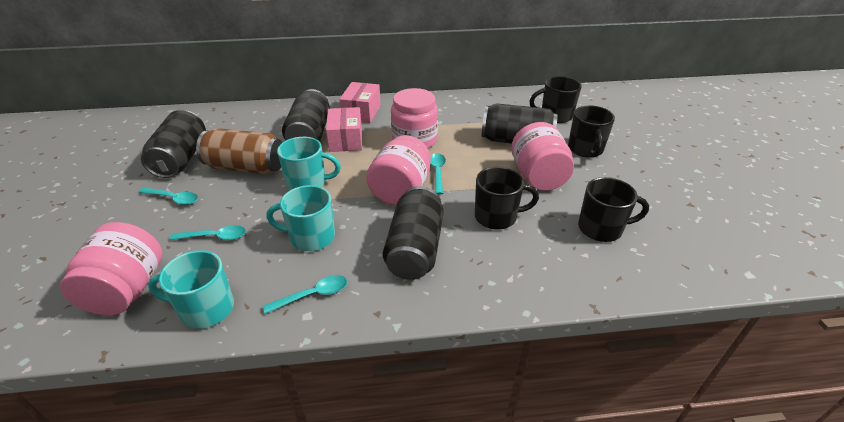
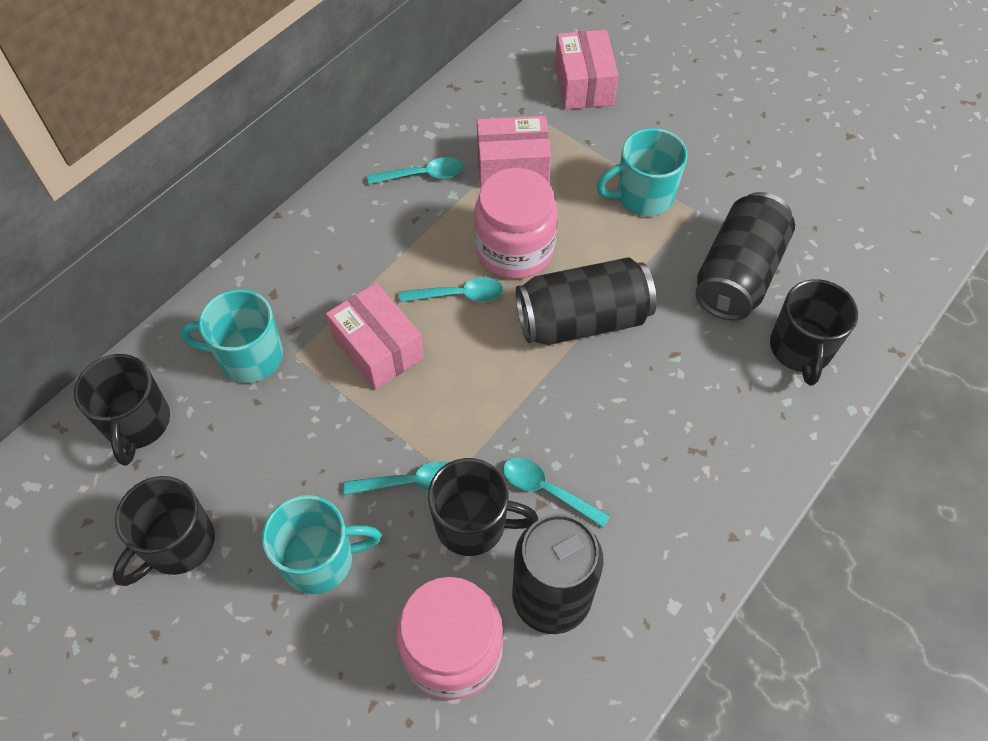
black can: [141,110,206,178] [282,89,330,142] [383,186,444,280] [482,103,558,144] = 4 -> [512,514,603,634] [516,257,656,345] [695,192,795,321] = 3
brown can: [196,128,283,175] = 1 -> none = 0
pink box: [326,107,362,152] [339,82,381,123] = 2 -> [326,283,424,390] [477,116,551,187] [555,30,619,110] = 3
pink jar: [60,222,163,315] [366,135,431,206] [391,88,438,148] [511,122,574,191] = 4 -> [396,577,503,700] [474,168,558,279] = 2

